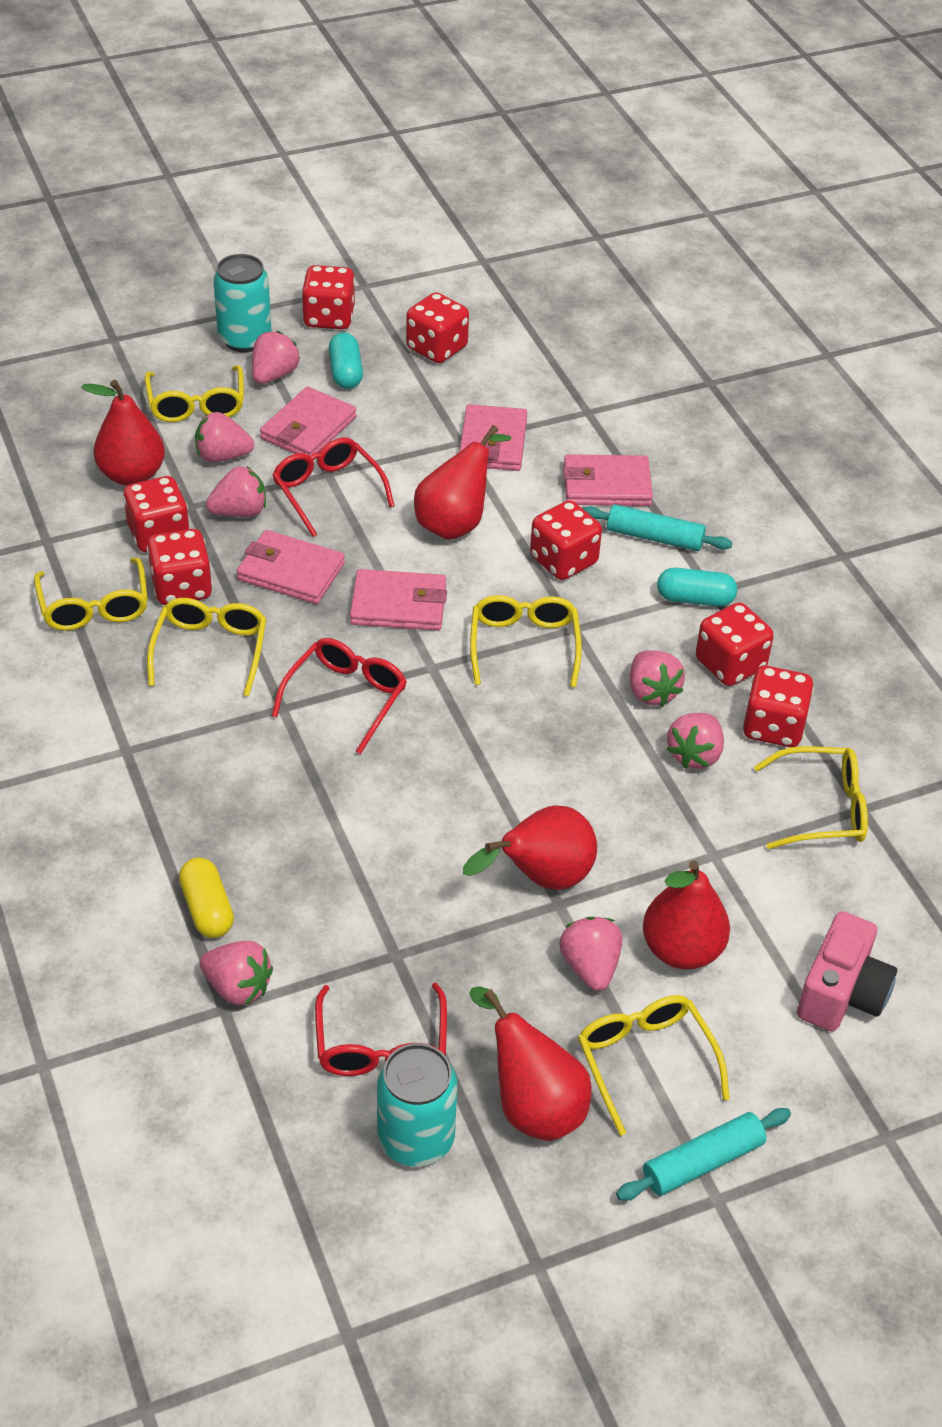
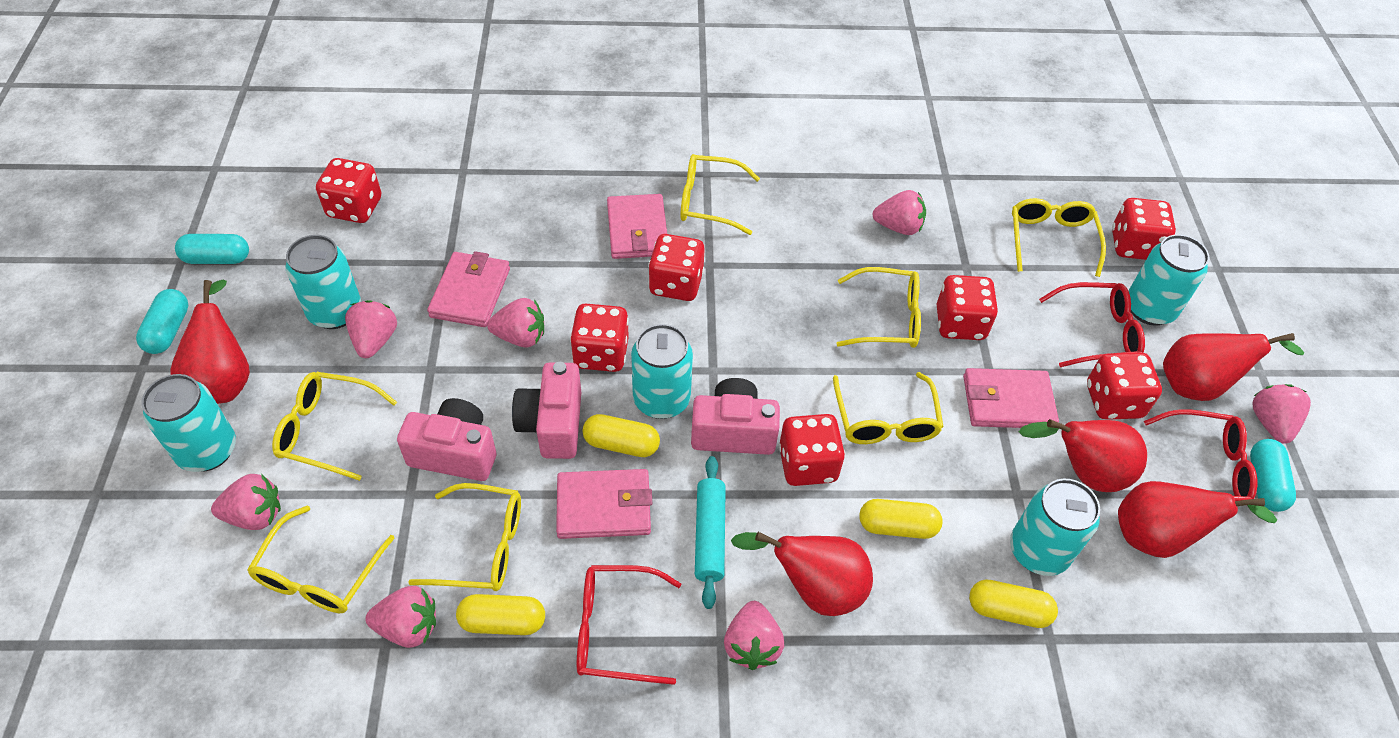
pink camera: [797,911,897,1032] = 1 -> [397,398,496,481] [512,362,581,459] [691,378,780,455] = 3
pink wallet: [237,530,345,604] [260,387,357,456] [350,569,447,631] [459,404,527,471] [563,454,653,506] = 5 -> [427,251,510,327] [556,469,652,539] [607,194,667,259] [963,368,1059,428] = 4
turquoise can: [213,254,271,352] [377,1043,457,1166] = 2 -> [142,374,236,472] [286,235,361,329] [631,324,693,419] [1010,479,1100,576] [1129,234,1209,326] = 5
turquoise capsule: [329,332,363,389] [657,568,737,607] = 2 -> [136,289,188,354] [175,234,249,264] [1250,439,1296,512] = 3
turquoise rolling pin: [582,504,733,551] [616,1108,791,1201] = 2 -> [695,456,726,609] = 1
yellow capsule: [179,858,234,938] = 1 -> [456,594,545,635] [582,414,660,457] [859,499,943,539] [969,580,1058,628] = 4
yellow glasses: [34,558,148,631] [145,365,244,422] [147,598,266,696] [470,595,582,687] [578,995,730,1136] [754,746,868,849] = 6 -> [247,505,395,613] [272,372,397,481] [408,483,521,591] [680,154,760,235] [833,372,944,444] [837,267,921,348] [1012,198,1106,277] = 7

